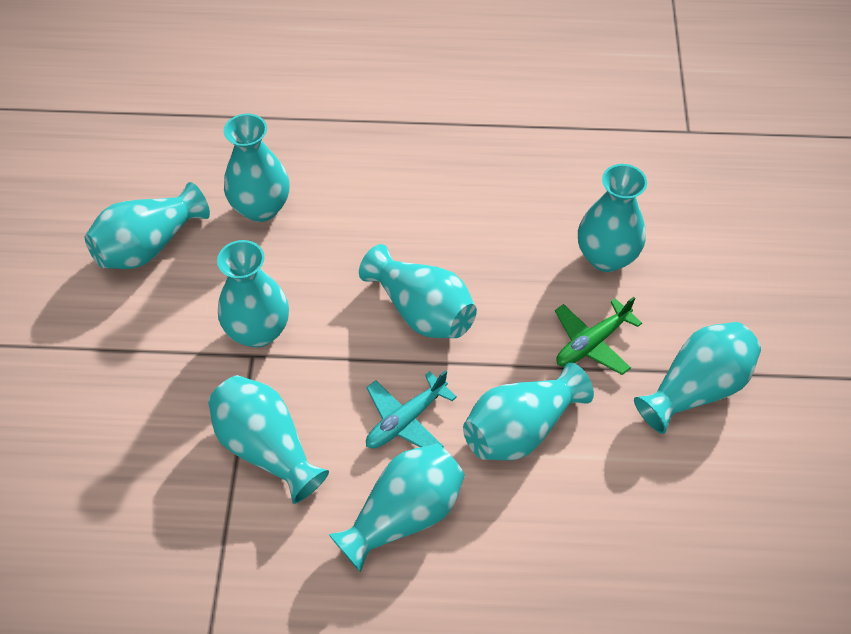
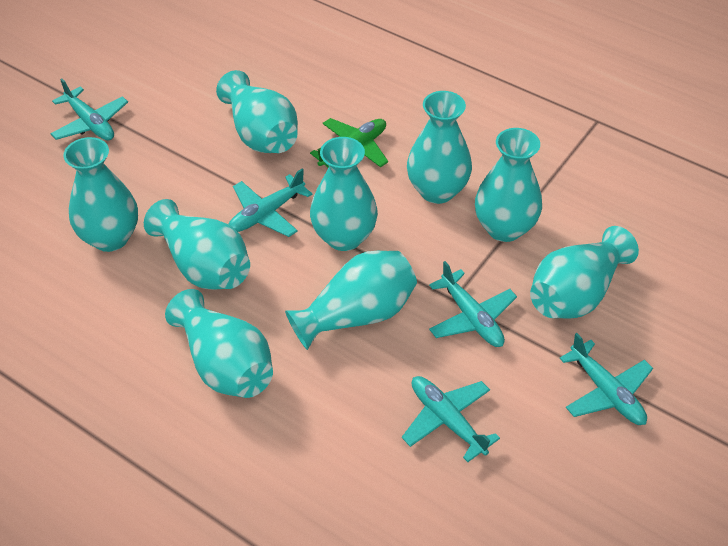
turquoise plane: [366,370,457,448] = 1 -> [50,78,128,140] [229,169,312,237] [402,376,500,462] [429,261,517,347] [559,333,653,425] = 5

